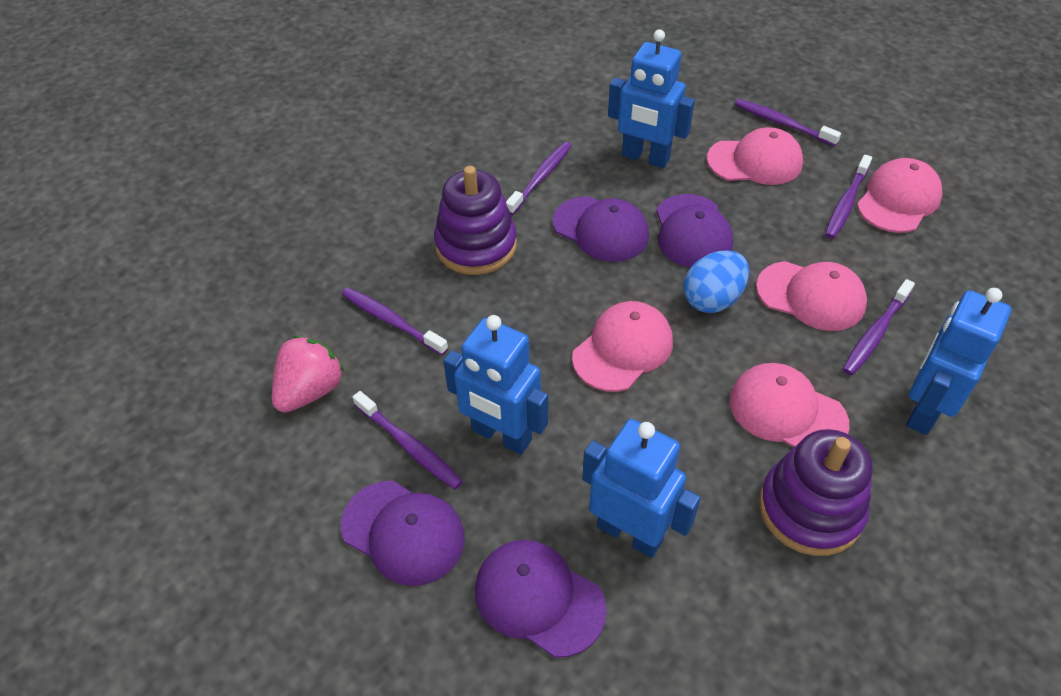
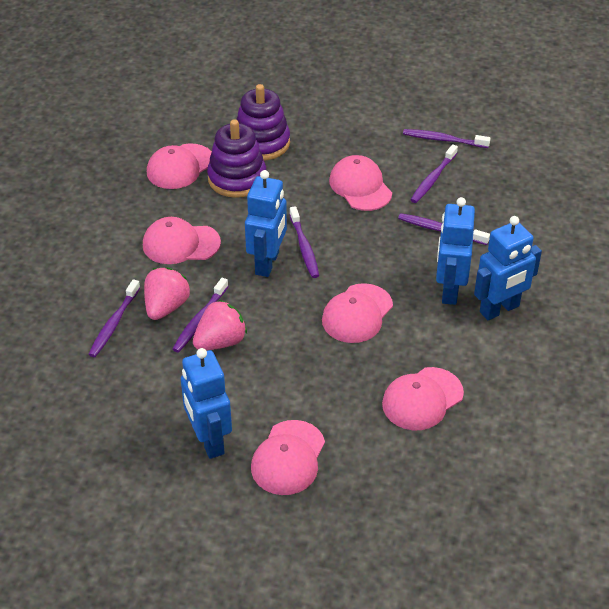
blue egg: [684,250,749,313] = 1 -> none = 0
pink cap: [572,301,673,392] [707,127,803,185] [729,363,849,447] [756,261,867,331] [857,158,942,233] = 5 -> [143,217,221,264] [147,143,212,189] [251,420,325,495] [322,283,393,343] [329,155,392,211] [382,367,464,430] = 6
pink strawberry: [272,336,344,413] = 1 -> [144,267,190,320] [193,300,247,350] = 2
purple cap: [341,481,465,586] [475,540,607,658] [553,197,649,262] [657,194,733,268] = 4 -> none = 0

